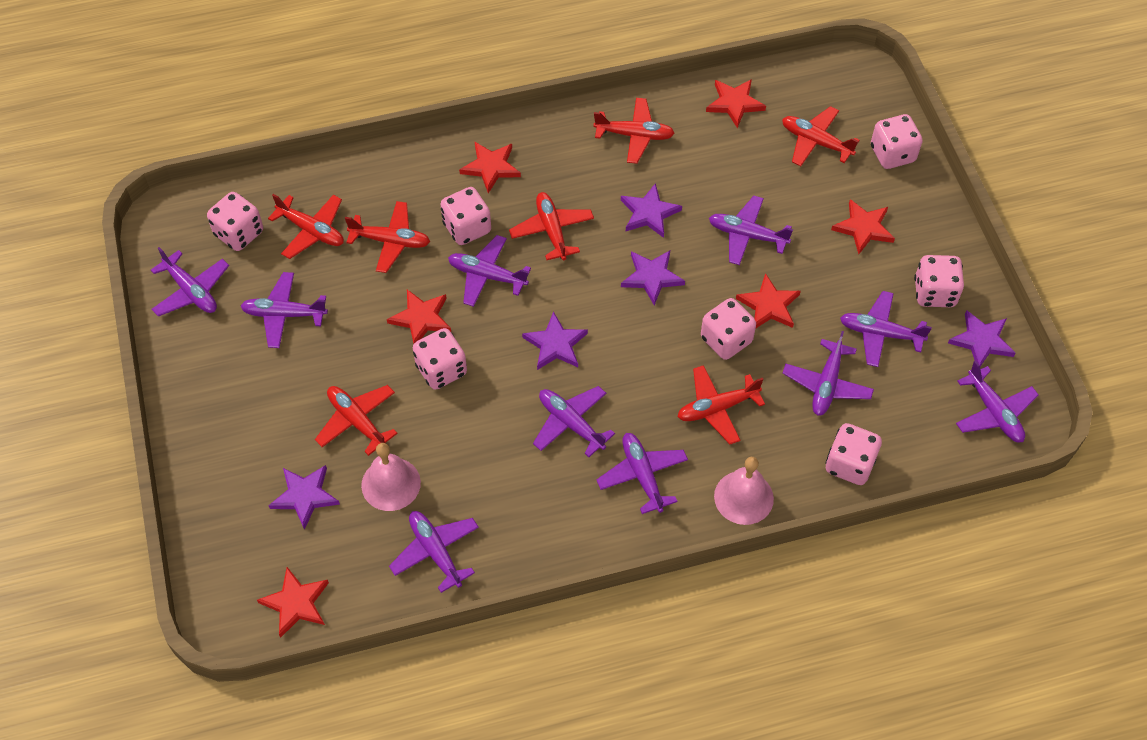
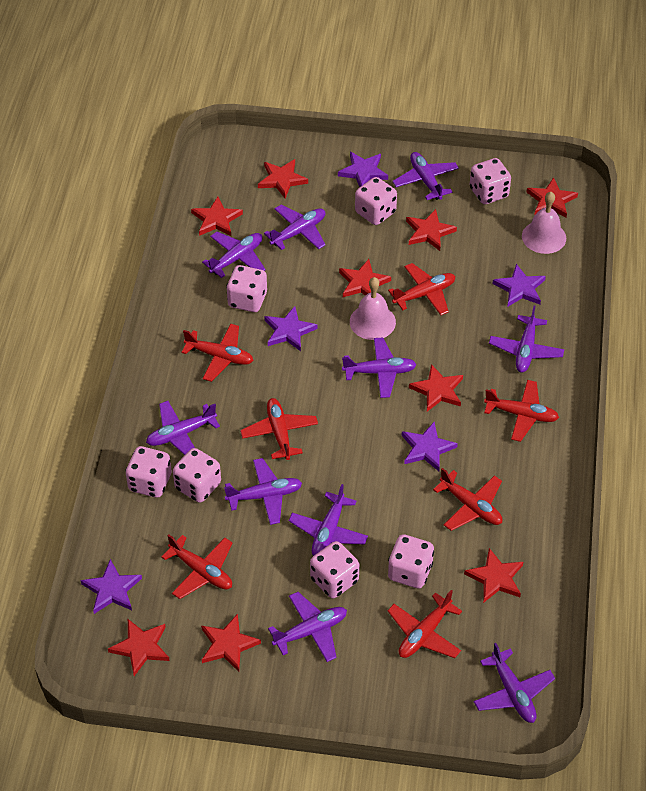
red star: [257,567,329,638] [387,289,451,344] [459,142,521,193] [706,79,766,128] [736,273,801,328] [831,199,895,254] = 6 -> [108,619,170,676] [191,197,243,236] [201,614,261,672] [258,159,308,199] [339,259,391,297] [406,209,457,251] [409,364,463,412] [464,548,523,603] [526,177,578,218] = 9

